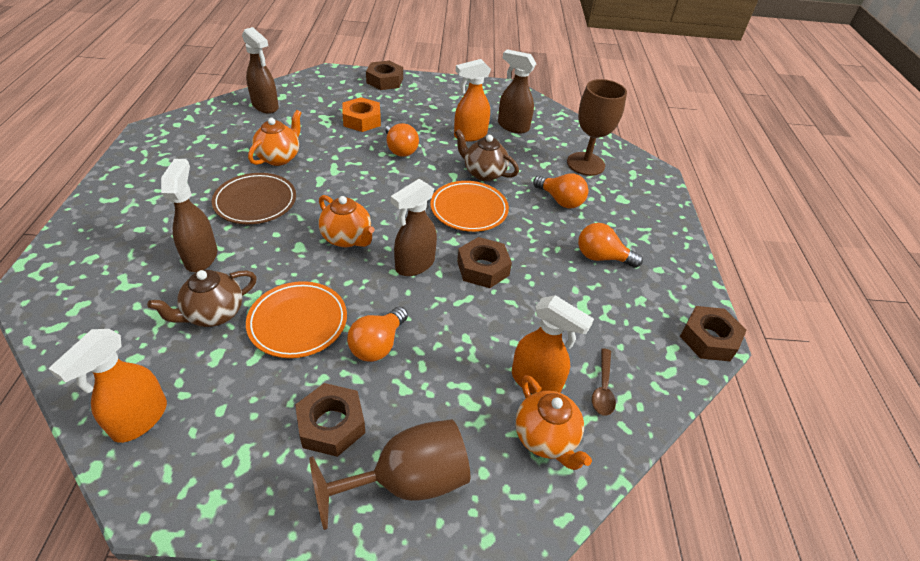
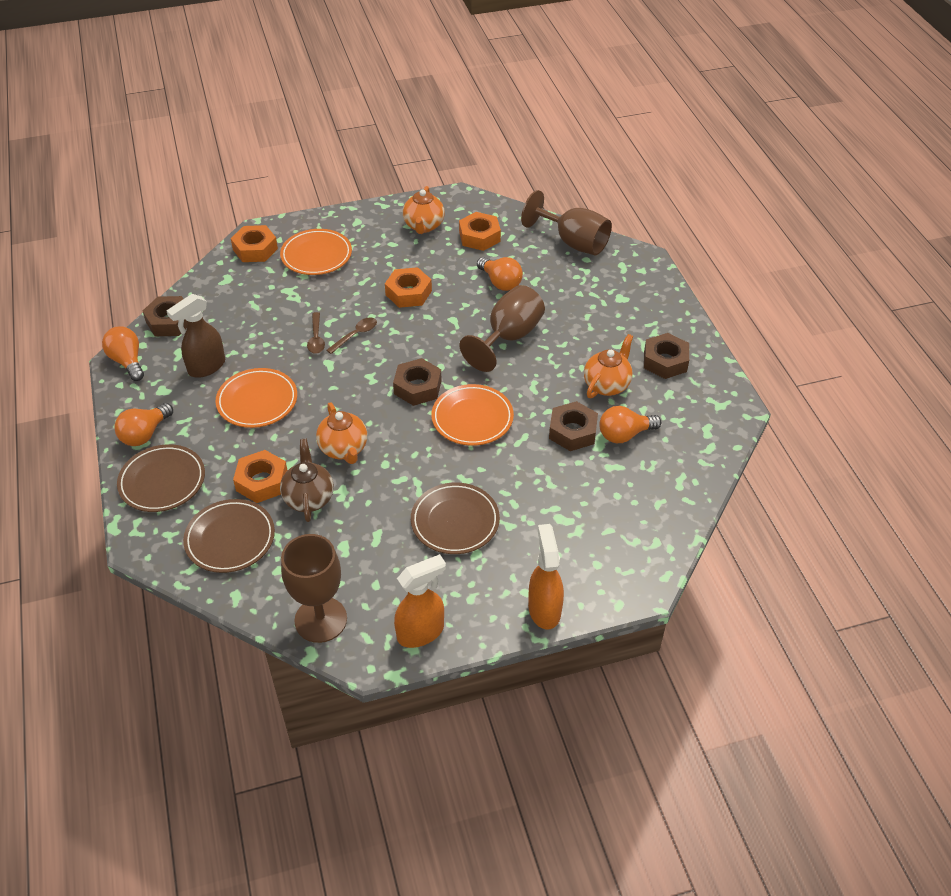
brown goblet: [310,419,470,530] [567,79,627,176] = 2 -> [281,534,347,643] [460,285,545,372] [521,190,612,256] = 3
brown plate: [212,173,296,224] = 1 -> [117,444,205,512] [183,499,275,573] [411,482,500,554] = 3
brown spoon: [592,348,616,416] = 1 -> [307,312,325,354] [326,317,377,354] = 2
brown spray bottle: [161,159,217,272] [242,27,279,114] [391,179,437,276] [498,49,537,133] = 4 -> [166,294,225,378] = 1
brown teapot: [147,270,257,327] [455,129,519,181] = 2 -> [280,439,334,522] = 1
orange nut: [342,97,381,132] = 1 -> [231,225,278,262] [233,450,288,503] [385,267,432,308] [459,212,501,251] = 4
orange plate: [246,281,347,358] [430,181,509,232] = 2 -> [216,368,297,428] [280,229,352,275] [432,384,514,446] = 3
orange spray bottle: [48,329,167,443] [454,59,491,142] [512,295,594,394] = 3 -> [394,554,446,648] [528,524,564,630] = 2

